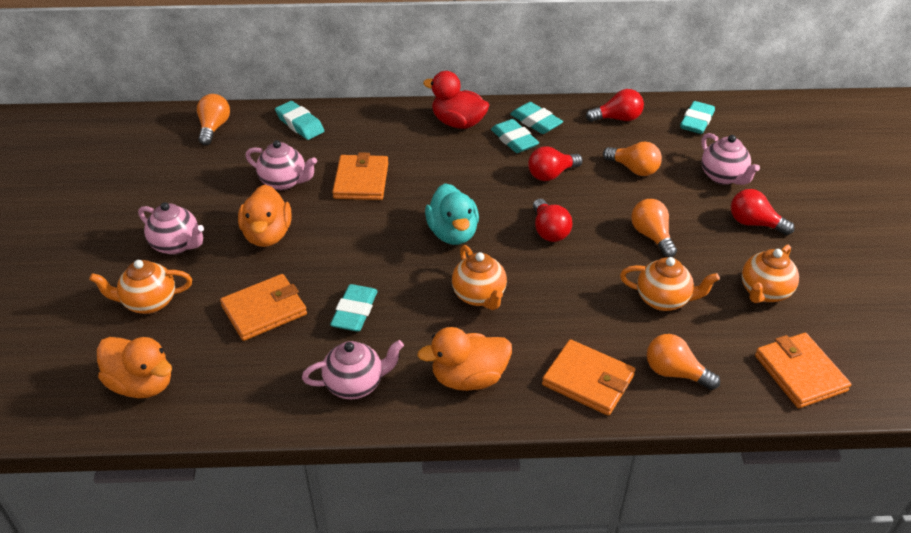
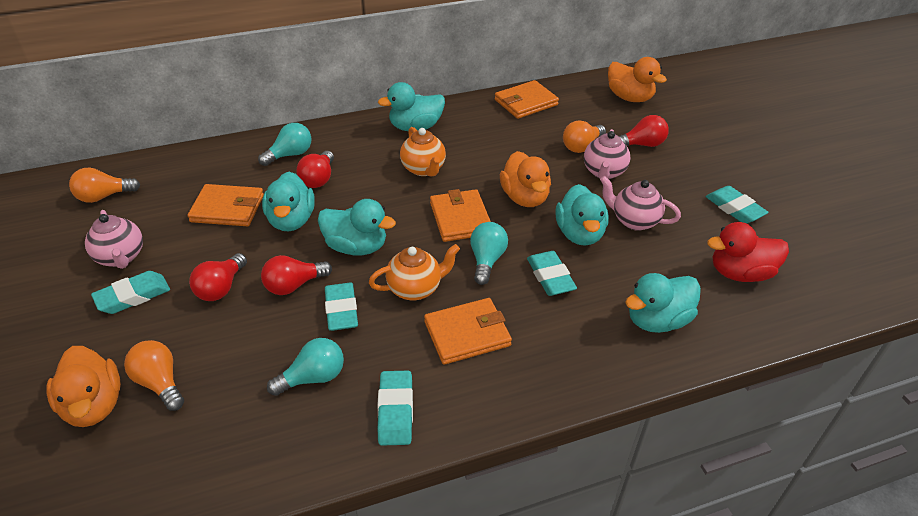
orange light bulb: [197,94,230,145] [603,141,662,176] [631,199,677,257] [647,334,720,390] = 4 -> [69,168,140,203] [124,340,184,411] [563,120,606,153] = 3
orange teapot: [89,260,192,314] [452,245,507,310] [620,257,720,311] [742,245,799,303] = 4 -> [369,244,460,300] [400,127,446,176] = 2
pink teapot: [138,202,204,255] [246,140,317,190] [302,340,404,399] [701,133,760,185] = 4 -> [85,210,143,269] [584,129,630,179] [600,176,681,231] = 3
turquoise duck: [425,183,479,245] = 1 -> [262,172,315,232] [318,199,396,255] [378,82,445,131] [555,184,609,246] [625,273,701,333] = 5
turquoise light bulb: none = 0 -> [258,123,311,166] [267,338,344,396] [470,222,508,285] = 3

